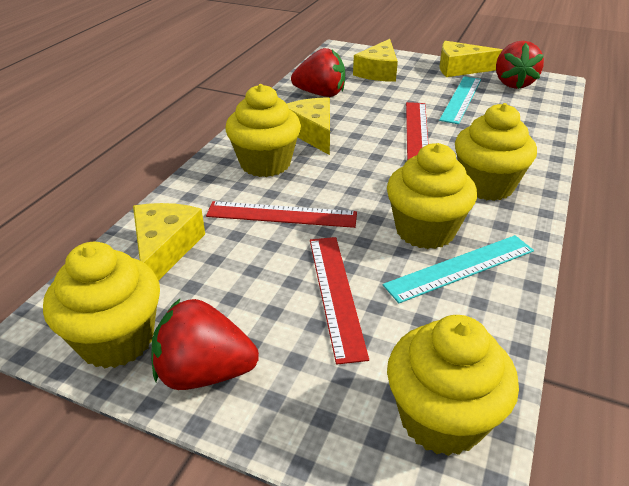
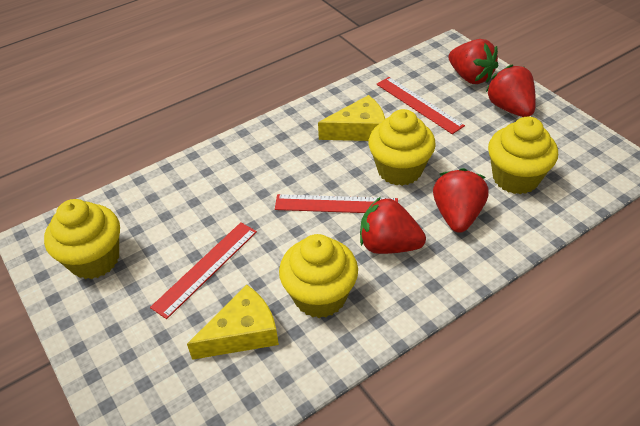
red strawberry: [151,299,259,390] [291,48,345,97] [496,41,544,89] = 3 -> [360,197,426,254] [433,168,488,233] [449,39,498,84] [486,65,536,117] = 4
turquoise ruler: [383,235,534,303] [439,76,481,124] = 2 -> none = 0
yellow cheese: [133,203,205,281] [287,97,330,155] [353,39,398,82] [439,41,502,77] = 4 -> [187,285,279,360] [318,95,385,141] = 2
yellow cupcake: [43,242,160,368] [225,84,301,177] [387,143,477,249] [387,315,519,456] [455,103,537,201] = 5 -> [44,199,120,279] [279,234,358,318] [369,109,436,186] [488,117,558,194] = 4

